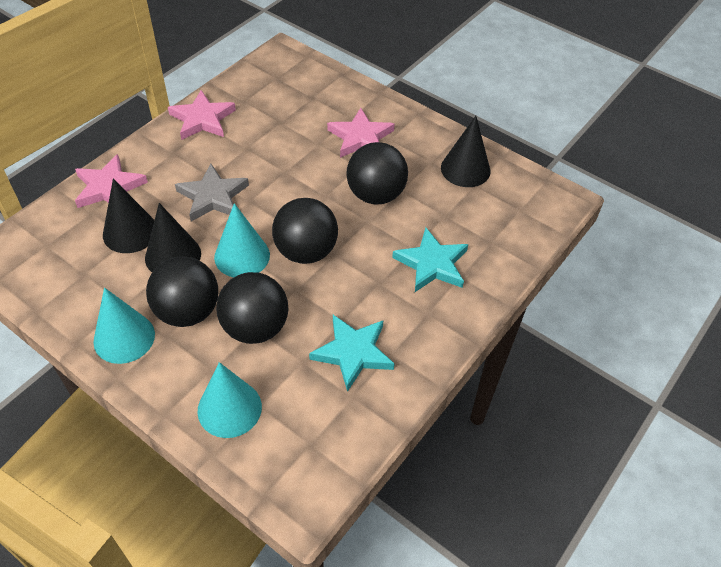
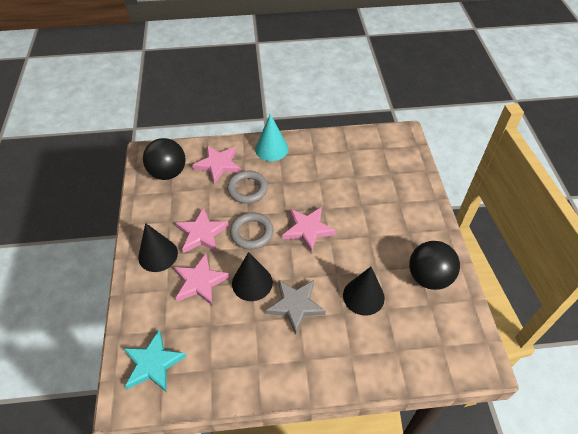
black ball: [146,256,218,327] [216,272,288,344] [272,198,338,264] [346,142,408,205] = 4 -> [143,138,186,180] [409,241,460,290] = 2
grey ring: none = 0 -> [227,171,268,204] [230,212,273,249] = 2
pink star: [75,154,148,208] [168,90,236,140] [327,108,395,158] = 3 -> [174,253,230,305] [175,207,229,253] [193,145,241,184] [283,207,336,253] = 4
turquoise cone: [93,288,155,364] [197,362,262,438] [214,203,270,277] = 3 -> [255,114,289,161] = 1
turquoise star: [309,315,395,392] [392,227,468,292] = 2 -> [123,330,187,392] = 1

